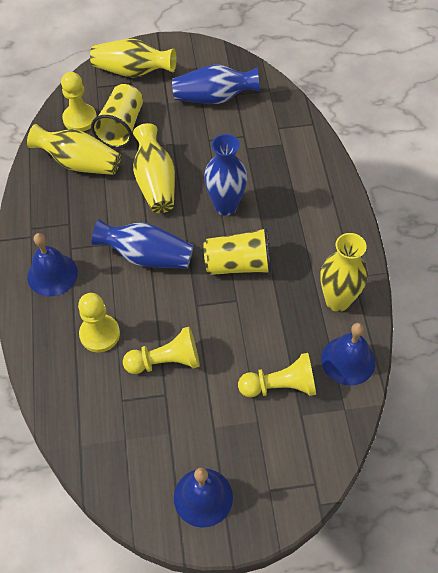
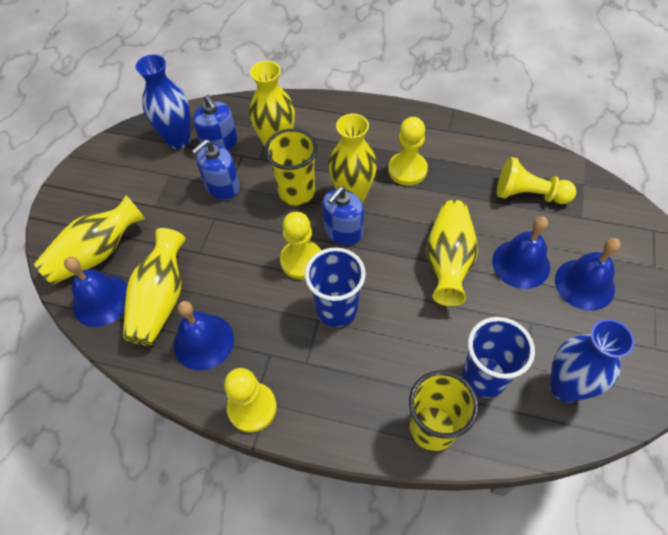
blue bell: [27,233,78,297] [174,468,233,528] [321,323,375,386] = 3 -> [64,257,127,327] [174,301,234,371] [492,216,550,289] [555,238,621,311] = 4
blue cup: none = 0 -> [305,247,366,327] [462,317,535,398] = 2
blue soap dispenser: none = 0 -> [192,139,240,200] [193,95,238,151] [322,186,364,245] = 3
blue vase: [92,219,194,269] [172,65,260,104] [204,134,247,216] = 3 -> [136,55,190,149] [550,319,634,402] = 2
yellow vase: [27,124,121,175] [90,39,177,78] [133,123,175,213] [320,233,368,312] = 4 -> [34,195,145,285] [123,228,186,346] [249,61,295,147] [328,113,377,204] [426,200,478,306] = 5

